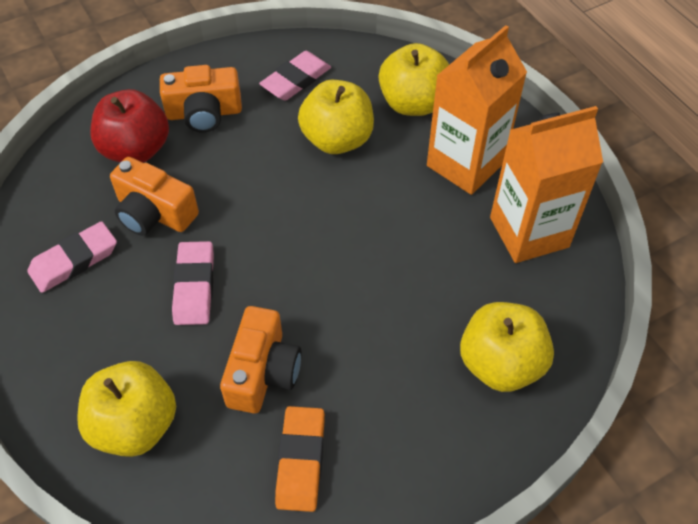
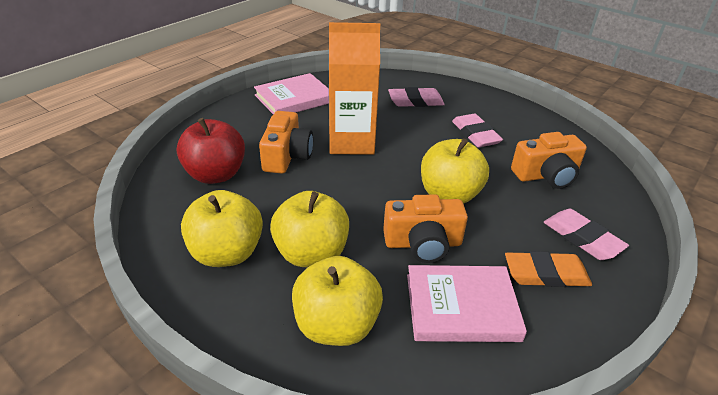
orange carton: [427,25,527,195] [490,106,603,263] = 2 -> [329,22,380,155] = 1
pink book: none = 0 -> [254,73,329,115] [407,265,527,342] = 2

